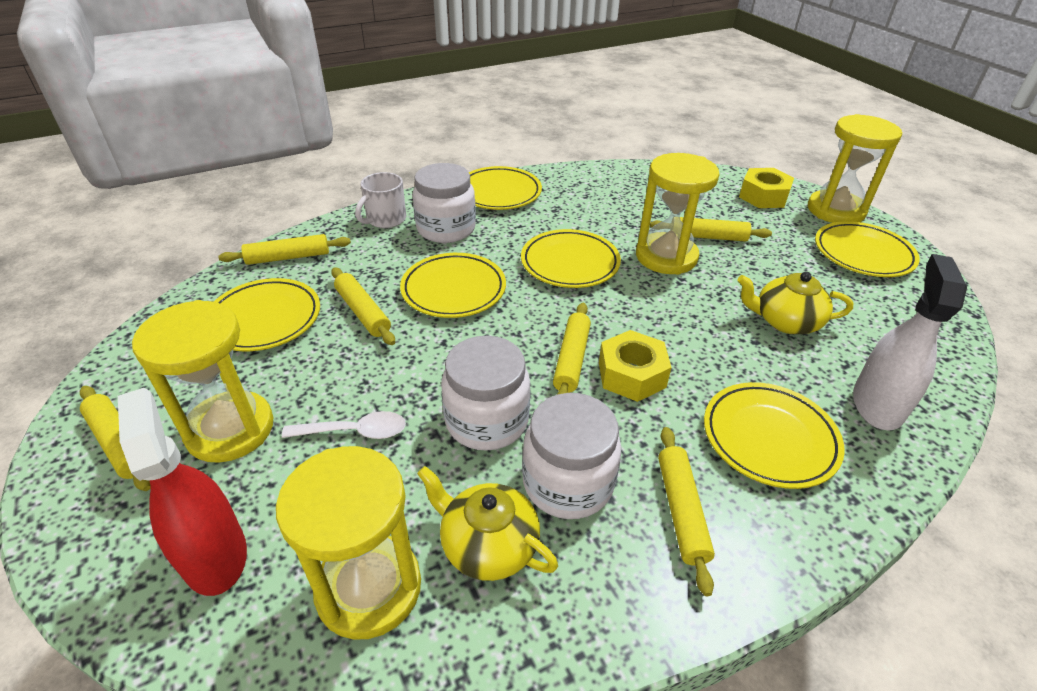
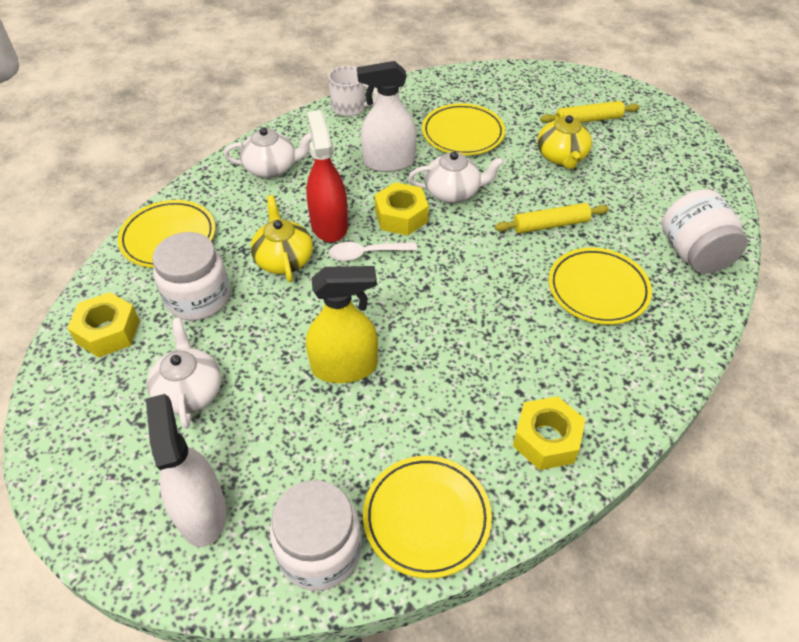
white spray bottle: [853,254,967,430] = 1 -> [146,394,226,547] [357,61,417,172] = 2
white teapot: none = 0 -> [147,318,221,429] [224,127,312,178] [408,152,504,203] = 3
yellow hourglass: [132,300,274,463] [276,446,421,640] [636,153,720,275] [808,114,903,223] = 4 -> none = 0
yellow nut: [599,330,672,402] [739,168,794,208] = 2 -> [67,292,140,358] [375,182,429,235] [513,396,585,470] = 3
yellow plate: [214,278,320,351] [400,253,506,318] [469,166,542,210] [521,229,621,288] [704,382,845,489] [815,221,920,277] = 6 -> [118,200,216,268] [363,456,492,579] [422,103,505,155] [549,248,652,325] = 4
yellow rolling pin: [80,386,151,491] [218,234,351,265] [331,267,395,345] [553,303,591,395] [650,217,772,242] [658,427,715,596] = 6 -> [495,203,609,233] [540,101,640,123] = 2
yellow spray bottle: none = 0 -> [306,266,378,383] = 1

